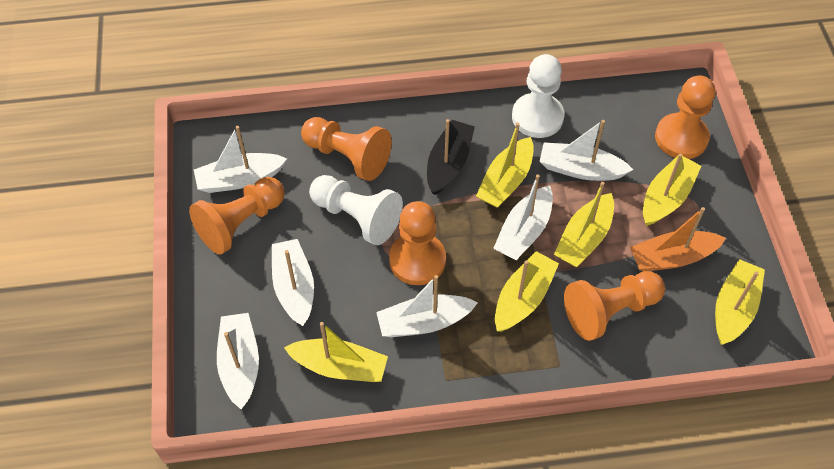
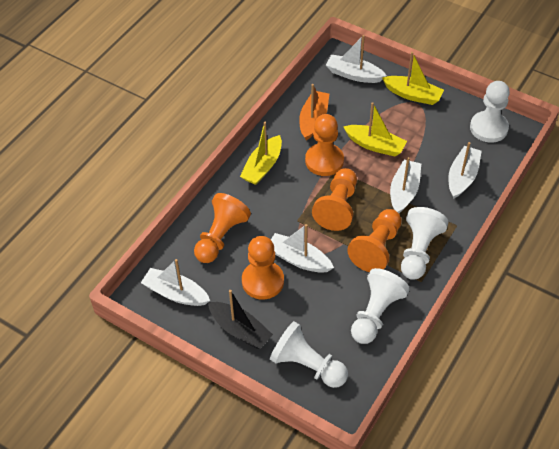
white boat: [194,126,287,193] [217,313,259,409] [272,239,314,326] [376,275,478,337] [493,174,553,260] [539,120,633,181] = 6 -> [141,259,210,306] [271,224,334,273] [326,35,387,83] [390,157,421,213] [448,142,482,199] = 5
white pawn: [309,175,403,245] [512,54,564,138] = 2 -> [270,321,348,388] [351,268,410,344] [401,207,448,280] [470,81,510,143] = 4
yellow boat: [284,322,388,382] [476,122,534,208] [495,251,559,332] [554,182,614,267] [643,154,701,226] [715,259,765,345] = 6 -> [240,122,282,185] [343,102,407,157] [382,52,444,105] = 3

